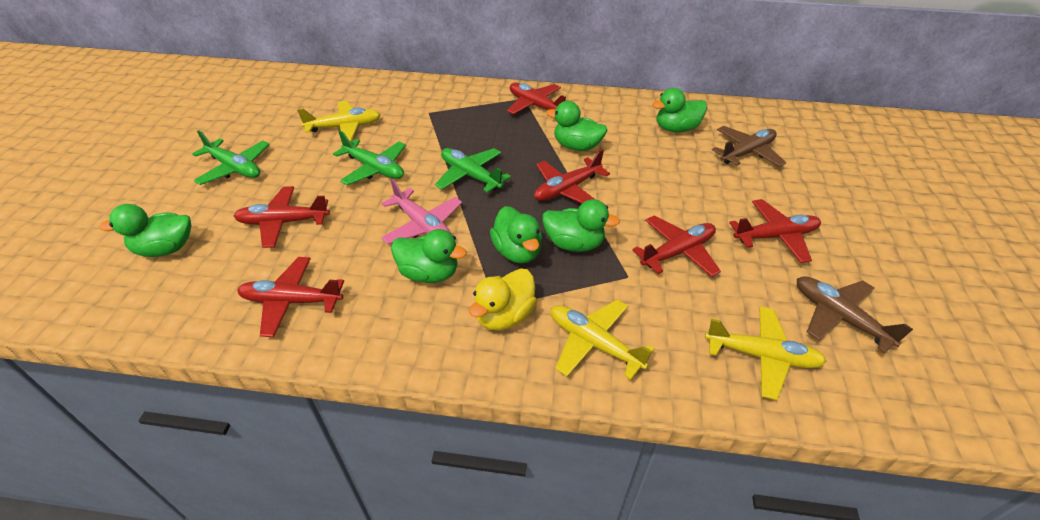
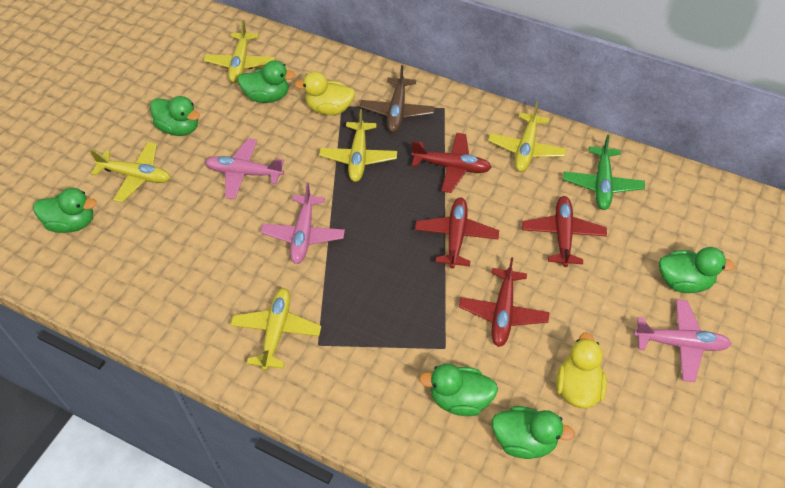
brown plane: [712,126,786,167] [797,276,913,354] = 2 -> [360,65,435,133] = 1
green plane: [192,130,270,185] [333,131,406,185] [435,148,511,193] = 3 -> [563,135,645,210] = 1
pink plane: [381,179,462,244] = 1 -> [205,138,284,199] [261,183,345,264] [634,299,732,382] = 3
red plane: [234,186,330,248] [237,257,344,337] [507,83,566,115] [534,149,610,203] [632,216,721,277] [729,199,821,263] = 6 -> [411,133,492,193] [415,198,499,268] [459,257,550,347] [522,196,607,267] = 4
yellow duck: [469,268,537,330] = 1 -> [295,71,355,115] [556,332,607,408] = 2
yellow plane: [297,100,381,142] [551,299,655,380] [705,306,827,400] = 3 -> [90,142,170,203] [203,20,275,83] [230,288,321,371] [319,109,397,182] [488,102,566,172] = 5

